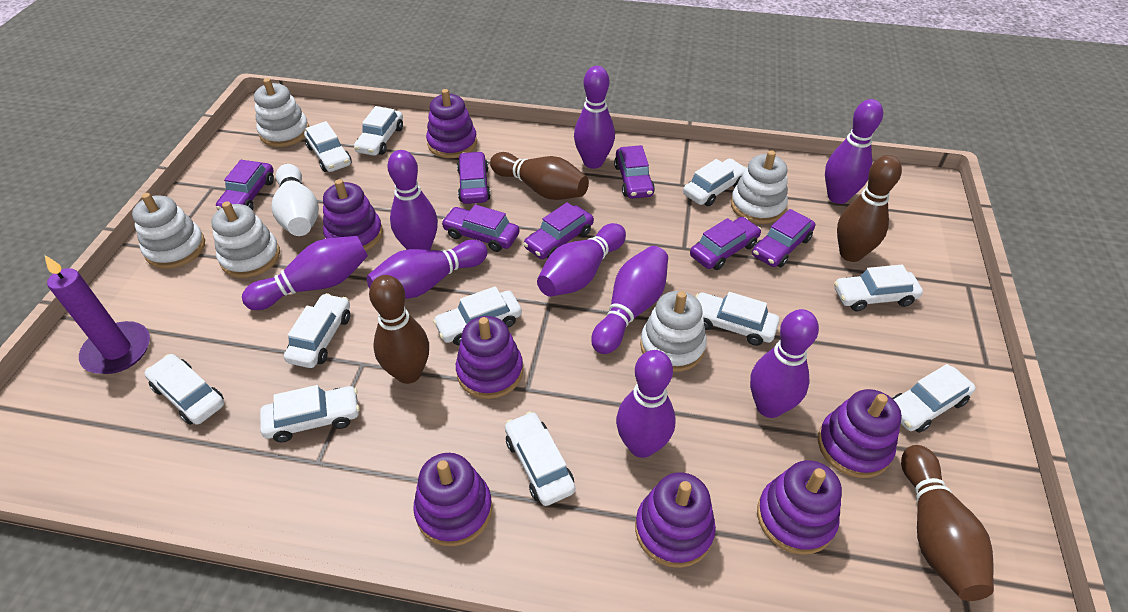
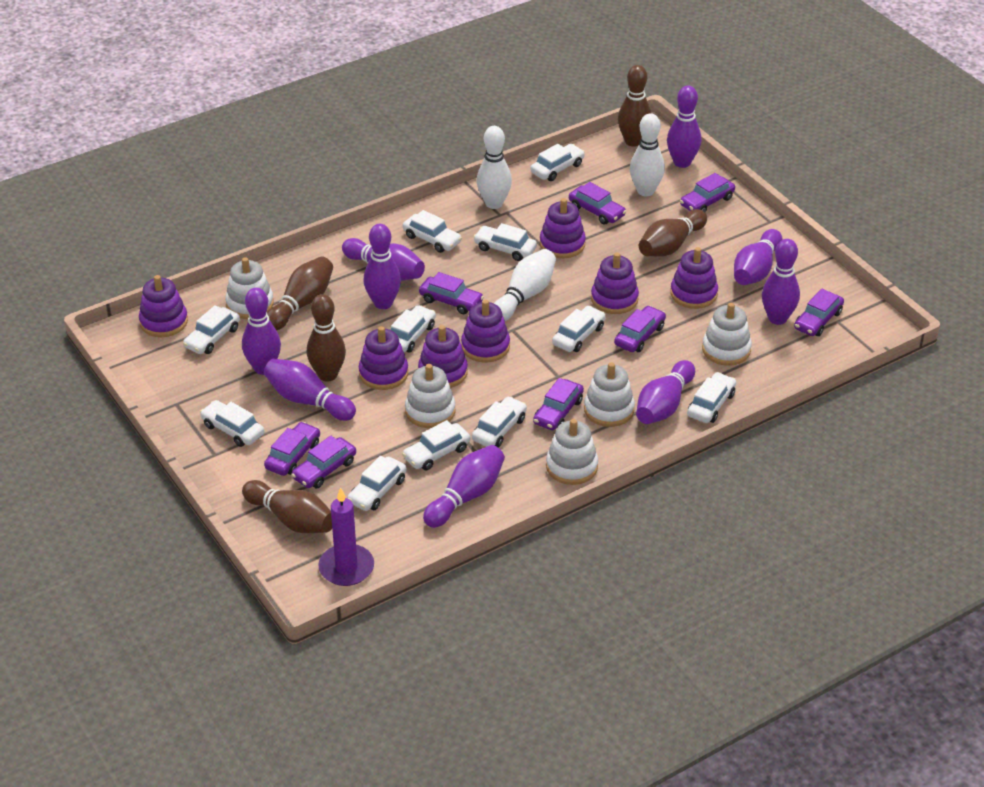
brown bowling pin: [369,275,429,384] [490,152,589,200] [837,155,902,262] [901,445,994,601] = 4 -> [242,480,332,533] [267,256,333,330] [307,294,346,381] [618,65,651,147] [639,209,707,257] = 5
purple car: [216,160,274,210] [441,204,519,252] [457,151,491,204] [523,202,594,259] [614,145,655,199] [690,217,761,270] [752,209,815,267] = 7 -> [264,422,320,476] [291,436,356,488] [419,272,484,314] [533,378,584,430] [569,182,626,225] [614,306,666,352] [680,173,735,212] [794,289,844,336] = 8
white bowling pin: [272,164,319,236] = 1 -> [477,126,512,209] [494,249,556,321] [630,113,665,196] = 3

